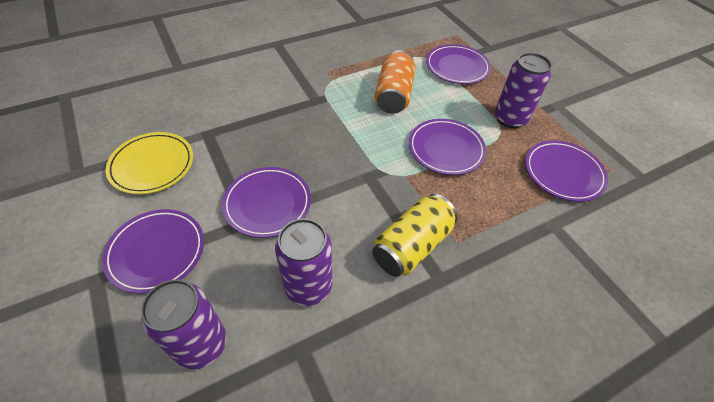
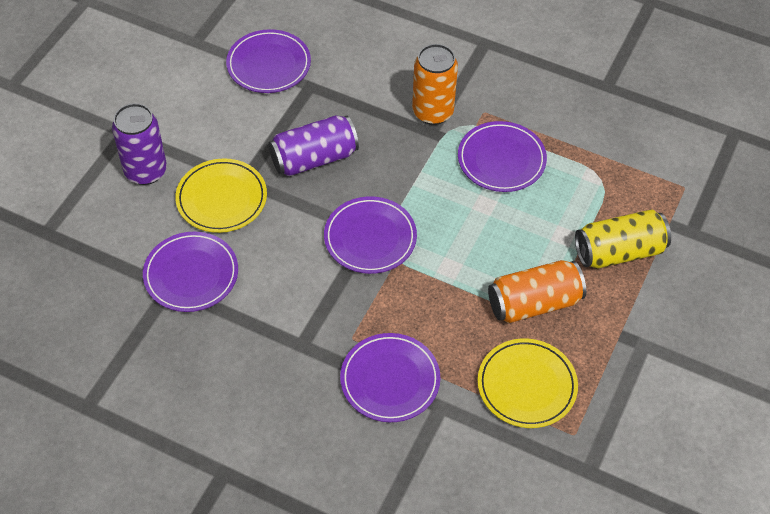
orange can: [374,50,416,114] = 1 -> [412,44,458,125] [488,260,586,323] = 2
purple can: [141,279,226,370] [275,219,332,306] [495,53,552,128] = 3 -> [112,103,167,185] [269,115,359,176] = 2
yellow plate: [106,132,193,194] = 1 -> [175,158,267,233] [478,338,578,428] = 2

